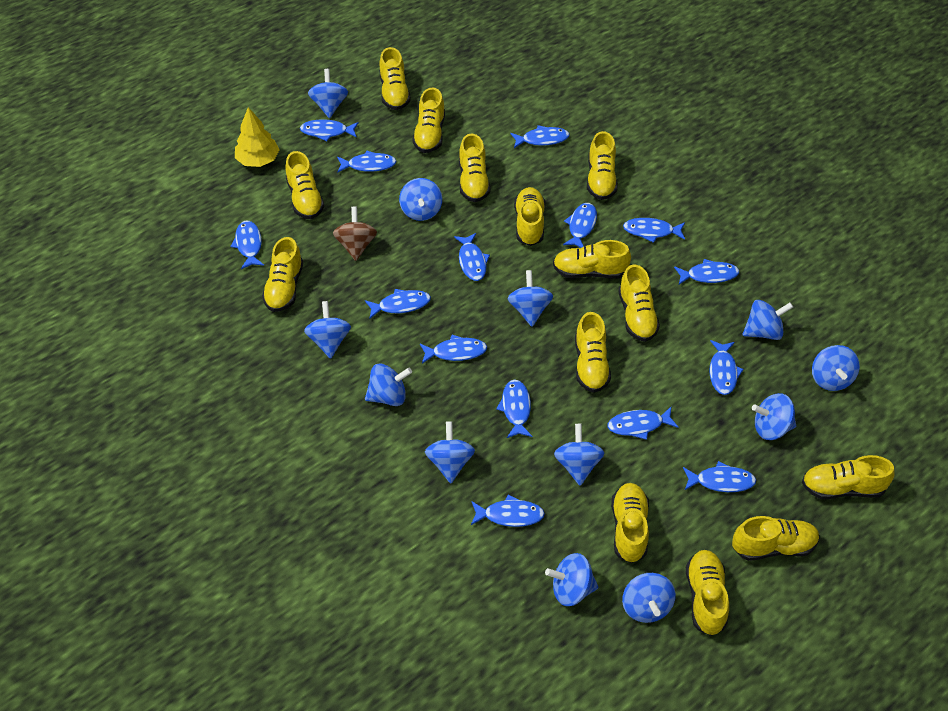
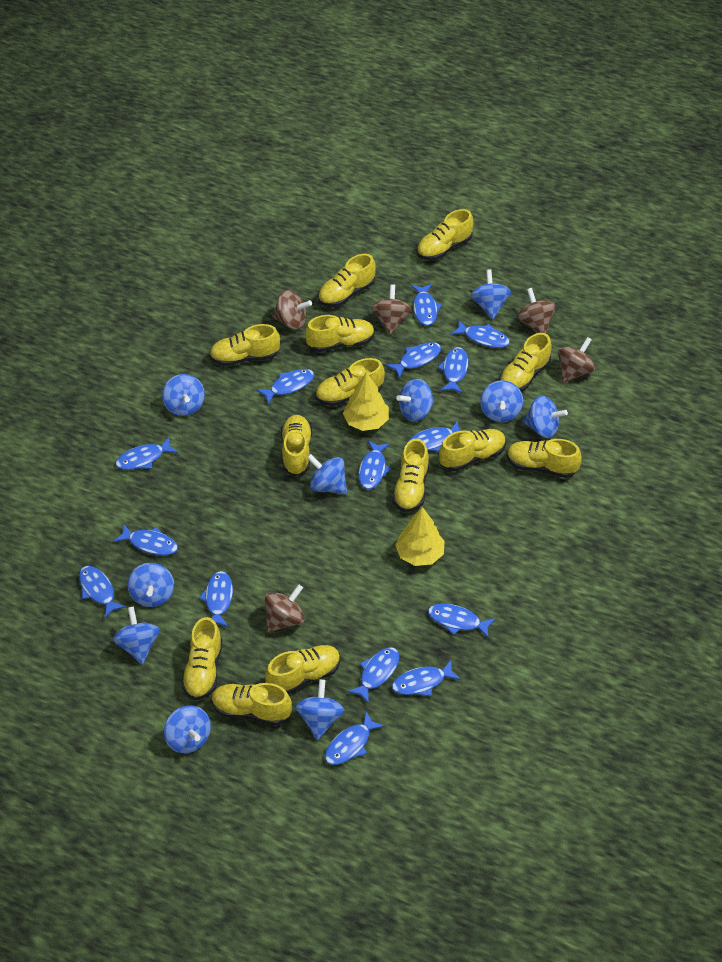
blue spinning top: [304,301,351,359] [308,69,348,118] [365,363,412,406] [399,178,442,221] [425,421,475,483] [507,270,553,327] [545,553,598,606] [554,424,604,486] [622,573,676,623] [743,300,793,340] [752,393,796,440] [812,345,860,391] = 12 -> [113,606,160,665] [127,563,174,607] [162,374,205,416] [164,705,211,753] [296,679,345,740] [307,454,347,494] [396,379,434,421] [471,269,511,319] [480,380,523,422] [522,396,568,438] = 10
brown spinning top: [333,207,377,261] = 1 -> [265,584,305,633] [272,290,312,330] [371,284,412,335] [517,288,556,333] [558,337,595,383] = 5
yellow shoe: [262,237,303,312] [285,151,324,219] [379,47,411,110] [412,88,445,153] [459,134,490,202] [514,187,545,246] [553,240,631,279] [575,312,611,393] [587,131,618,200] [611,483,649,563] [618,264,660,342] [686,550,729,636] [732,516,820,561] [802,455,895,499] = 14 -> [181,617,223,700] [209,324,280,366] [212,683,292,725] [265,645,340,694] [281,415,312,476] [305,315,375,352] [315,358,385,406] [318,254,376,307] [392,438,429,512] [417,209,473,260] [439,429,506,471] [499,333,552,392] [507,439,582,478] = 13
yellow tree: [235,107,280,167] = 1 -> [343,372,389,431] [395,507,445,566] = 2

